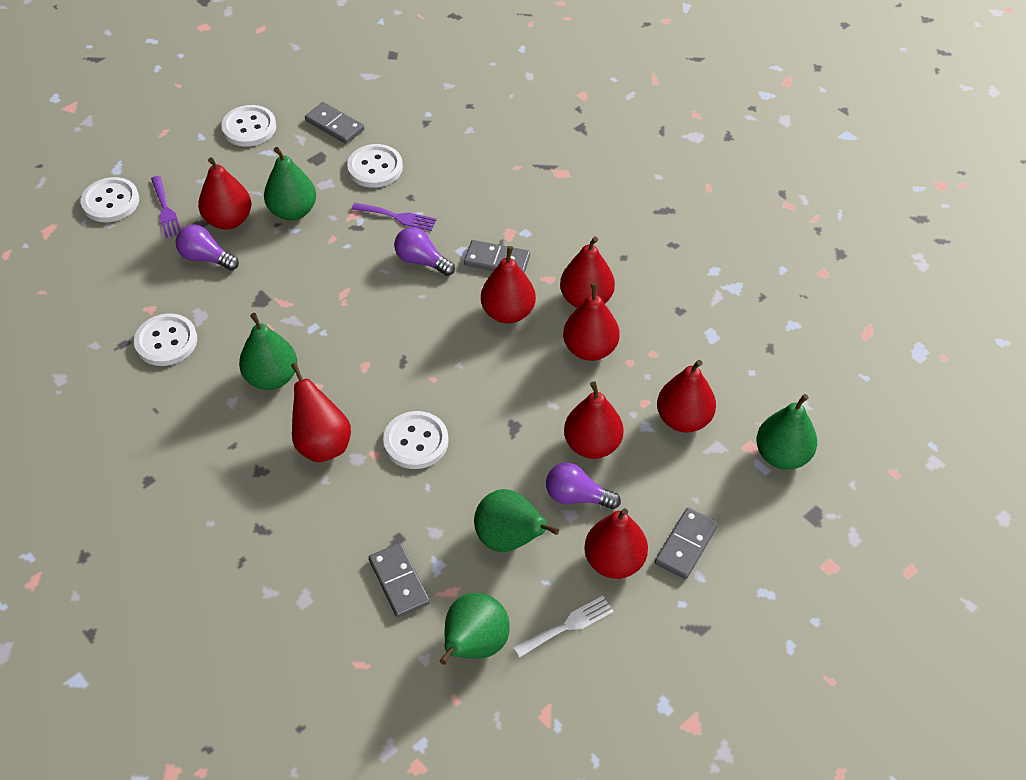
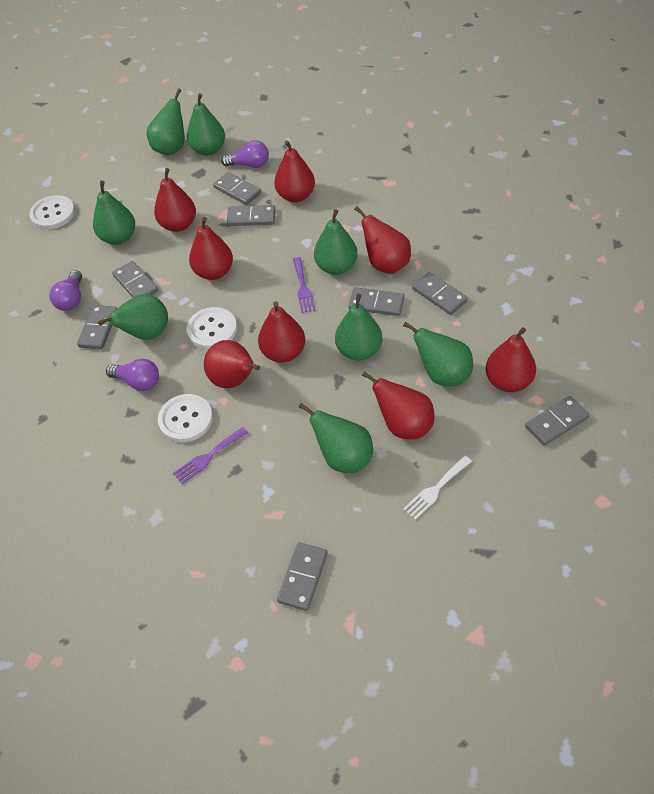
green pear: [239,313,297,390] [264,147,316,220] [440,593,510,665] [474,489,559,552] [756,394,817,470] = 5 -> [93,181,135,245] [98,294,168,340] [146,89,185,155] [187,93,225,156] [299,403,373,473] [314,209,358,275] [335,294,382,360] [403,322,473,386] = 8
grey domino: [305,102,364,144] [369,543,430,618] [464,240,530,273] [655,508,718,579] = 4 -> [77,305,117,350] [112,261,158,297] [213,172,261,205] [226,205,276,226] [277,542,328,611] [348,287,404,316] [412,272,468,315] [525,396,589,446] = 8
white button: [81,177,139,222] [134,313,197,366] [221,105,276,147] [347,144,403,188] [383,411,448,469] = 5 -> [29,195,75,230] [158,394,213,443] [186,307,237,349] = 3

